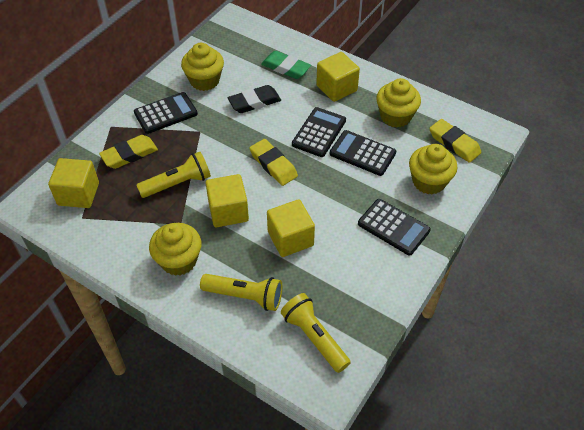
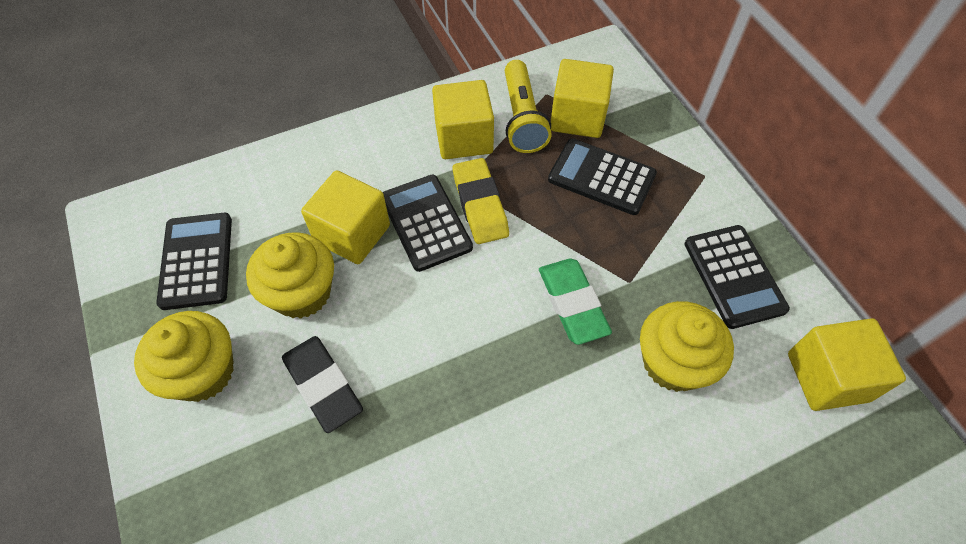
yellow cupcake: [149,223,202,276] [181,43,224,91] [376,78,421,128] [409,144,457,194] = 4 -> [134,311,234,402] [246,232,334,319] [640,301,734,392] = 3
yellow eraser: [99,135,158,169] [249,139,298,186] [429,119,482,163] = 3 -> [453,158,509,244] = 1
yellow flashlight: [137,152,211,198] [200,274,282,311] [281,293,351,373] = 3 -> [505,60,552,153] = 1

